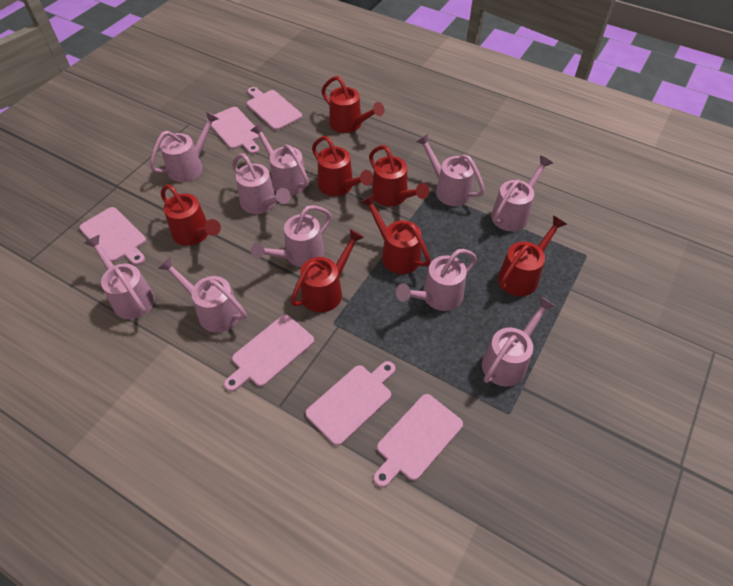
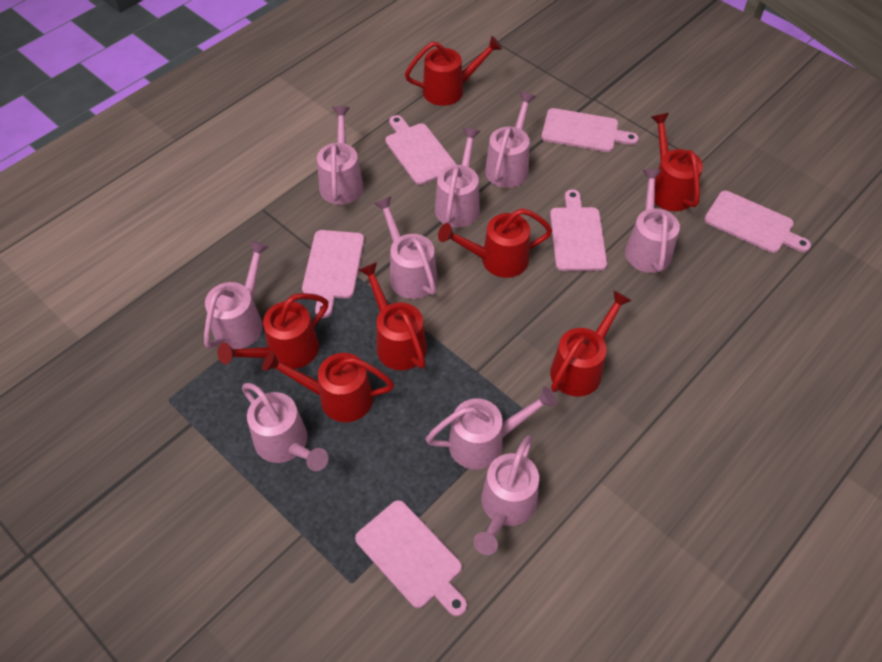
pink watering can: [84,235,155,319] [150,111,219,182] [158,257,247,333] [232,153,291,214] [250,123,309,196] [251,205,332,267] [396,249,477,311] [416,134,485,206] [482,296,555,387] [491,156,553,232] = 10 -> [204,241,269,349] [242,383,328,471] [317,106,364,205] [373,197,438,299] [426,386,557,470] [435,128,481,228] [473,435,539,555] [485,92,536,188] [625,169,680,273] = 9

